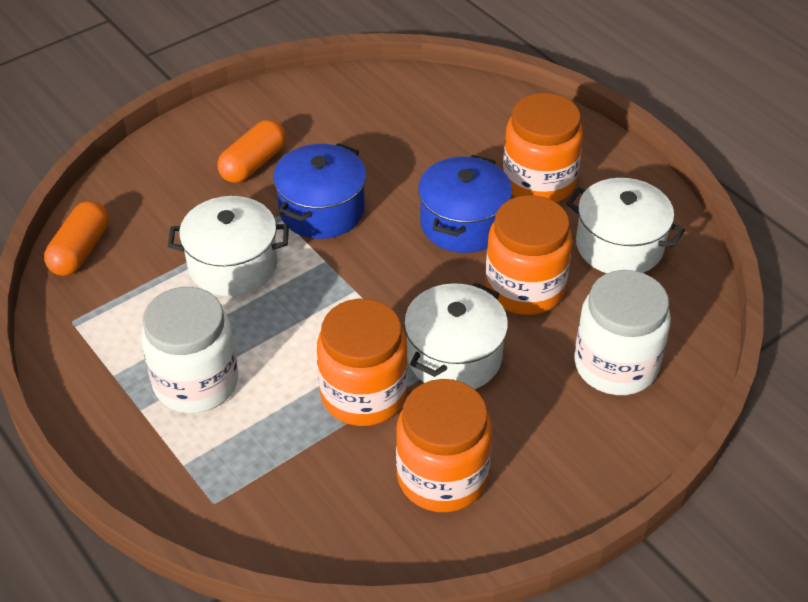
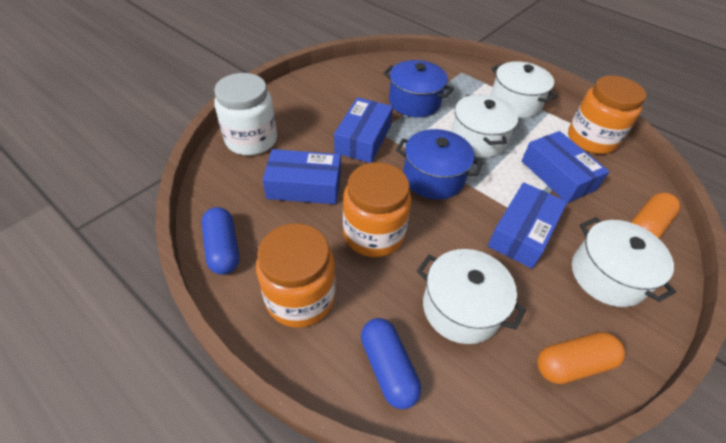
blue box: none = 0 -> [262,149,341,204] [334,97,393,163] [488,182,567,269] [522,131,609,203] = 4
blue capsule: none = 0 -> [201,207,239,275] [361,318,421,409] = 2
orange jar: [317,299,408,426] [396,379,492,512] [485,195,573,315] [503,93,583,202] = 4 -> [256,223,336,328] [343,162,412,257] [568,76,646,154] = 3
white jar: [141,287,238,413] [574,270,671,395] = 2 -> [214,73,277,156] = 1
white pot: [168,196,289,296] [404,282,508,389] [566,178,685,273] = 3 -> [417,249,526,344] [451,94,519,158] [490,61,557,118] [572,217,676,307] = 4

